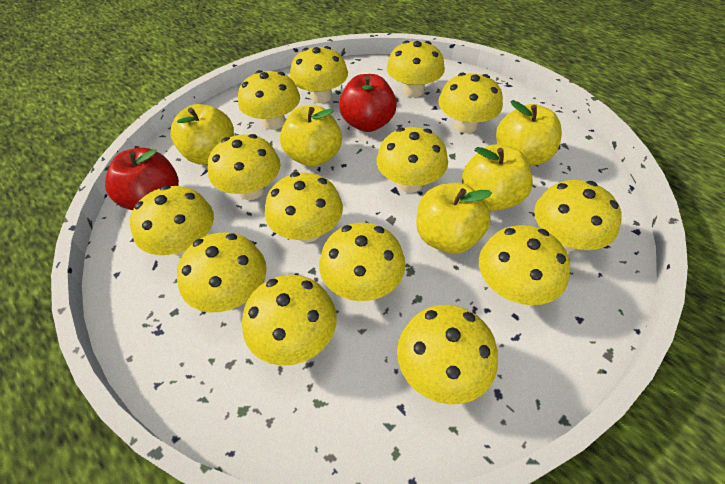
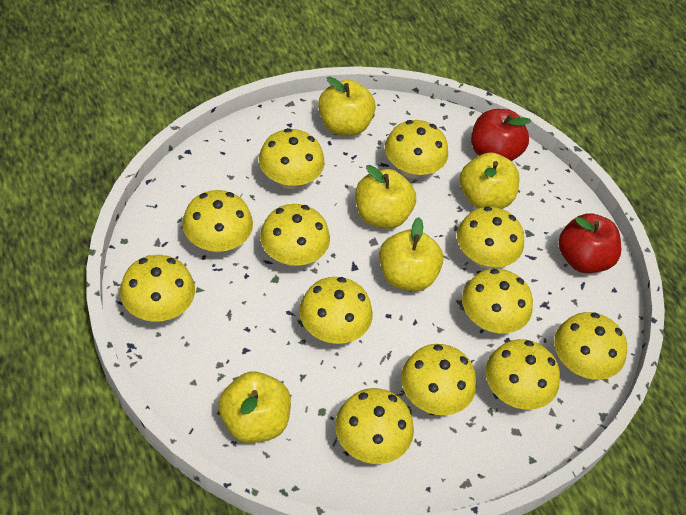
yellow mushroom: [130,185,214,256] [177,233,267,312] [208,134,281,200] [238,70,300,130] [242,275,337,366] [265,172,343,242] [290,46,348,103] [319,223,405,301] [377,127,448,193] [387,40,445,97] [397,305,498,405] [438,72,503,133] [479,225,570,305] [534,180,622,252] = 14 -> [120,255,195,322] [182,190,253,253] [259,128,325,189] [260,204,330,266] [299,277,373,344] [335,388,414,464] [385,120,448,179] [401,344,476,415] [457,207,524,268] [462,269,533,333] [485,339,560,410] [554,312,627,380] = 12

